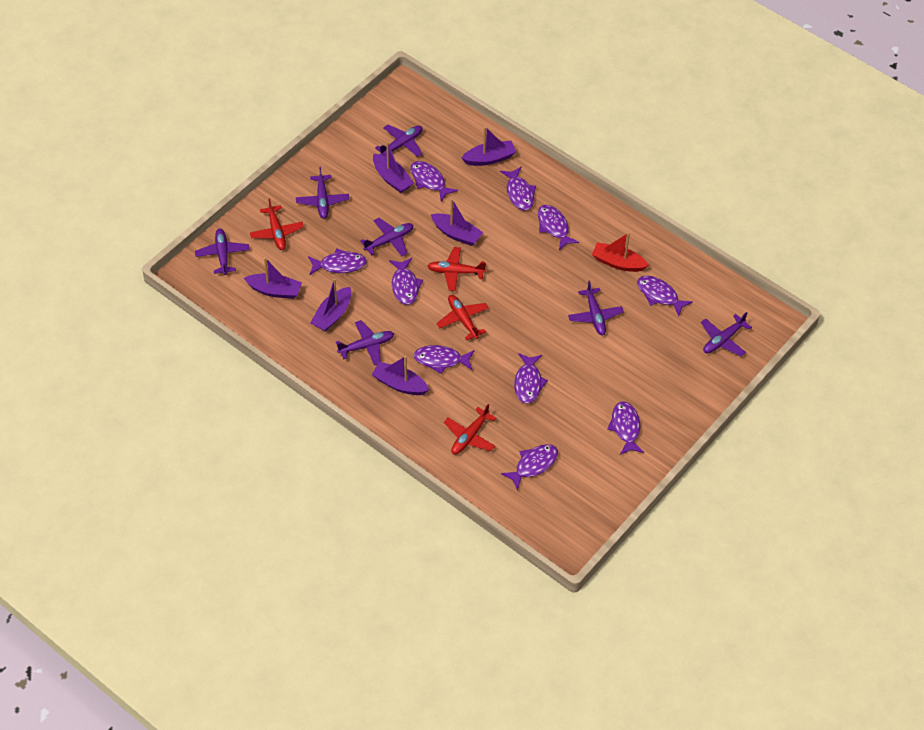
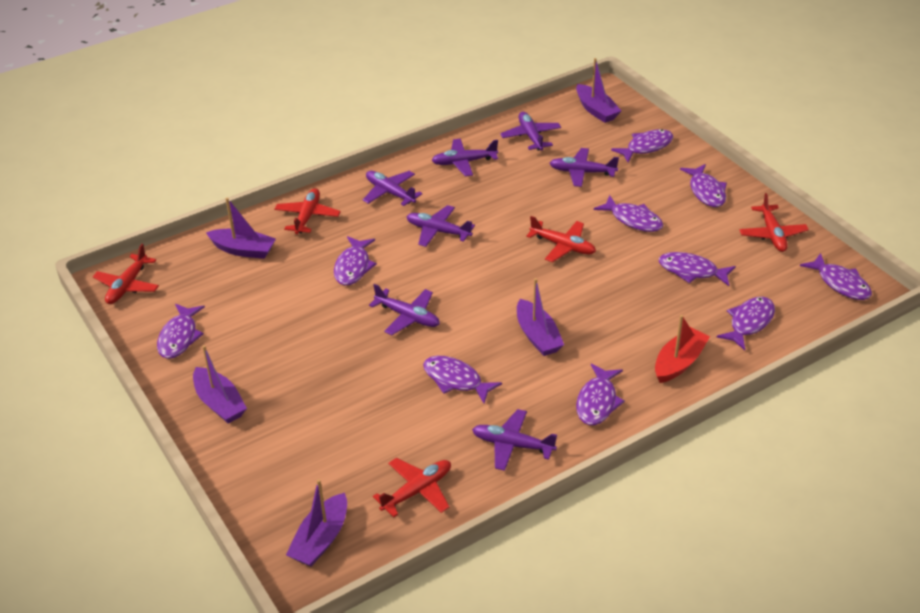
purple boat: [244,257,302,299] [310,279,351,332] [371,356,429,395] [373,142,414,193] [431,199,483,246] [461,127,516,166] = 6 -> [193,345,247,424] [206,198,276,259] [286,479,347,567] [517,278,564,356] [576,58,621,123] = 5
red plane: [250,198,304,250] [428,247,486,291] [436,295,489,341] [444,404,497,454] = 4 -> [93,244,159,304] [275,188,341,234] [373,458,451,517] [526,216,596,262] [739,193,809,252] = 5

